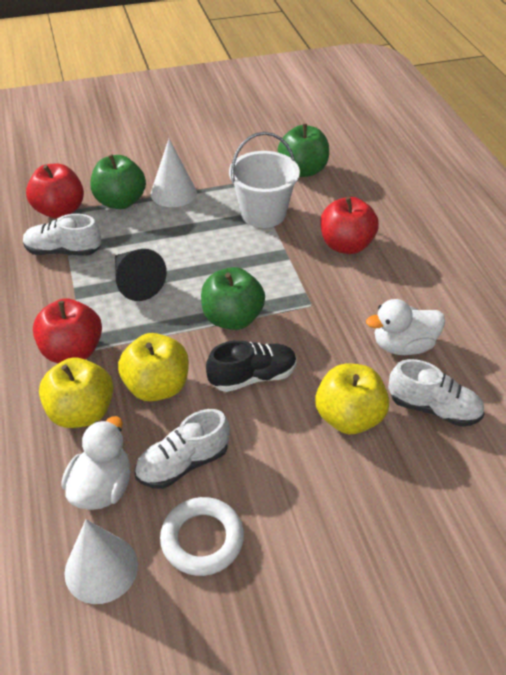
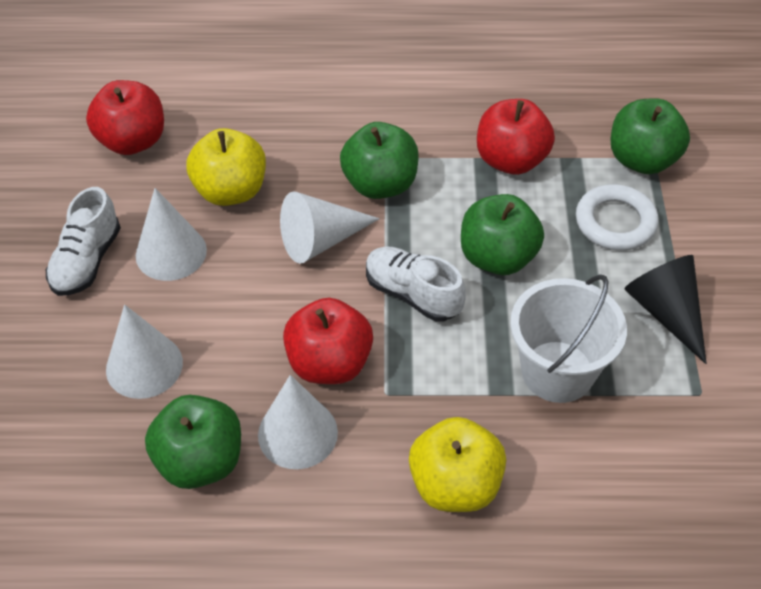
black shoe: [206,340,297,392] = 1 -> none = 0
green apple: [90,154,146,209] [201,267,265,330] [278,124,329,177] = 3 -> [145,395,241,489] [340,122,419,199] [461,194,544,275] [611,98,690,174] = 4
white cone: [65,520,138,604] [151,139,197,207] = 2 -> [106,305,183,399] [136,188,207,281] [258,375,338,469] [280,191,380,264] = 4
white duck: [61,416,130,510] [366,299,445,355] = 2 -> none = 0
white shoe: [23,214,101,256] [135,409,230,489] [389,359,485,427] = 3 -> [46,187,121,296] [366,246,466,321] = 2
yellow apple: [39,357,113,428] [118,333,189,401] [315,363,389,434] = 3 -> [186,128,266,206] [409,417,506,512] = 2

